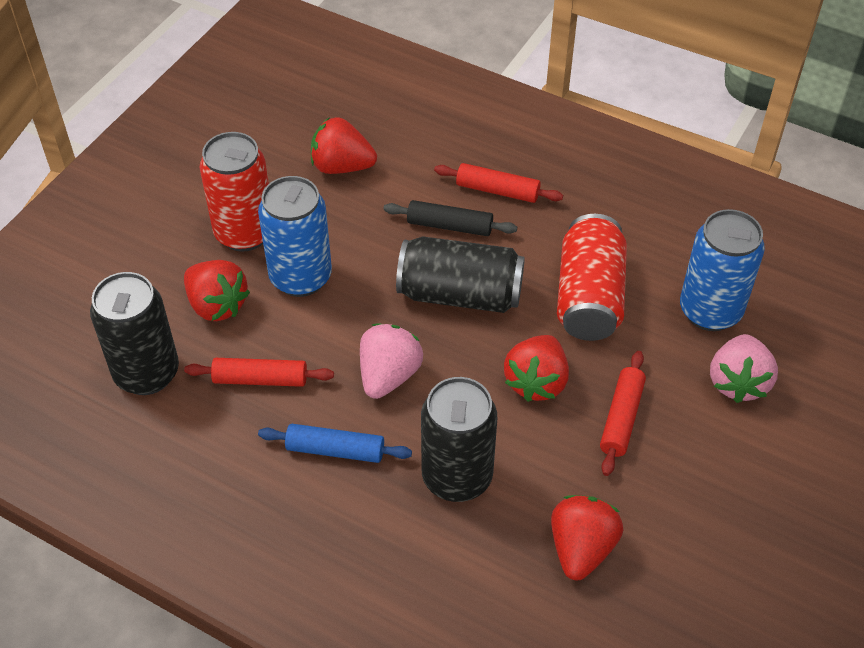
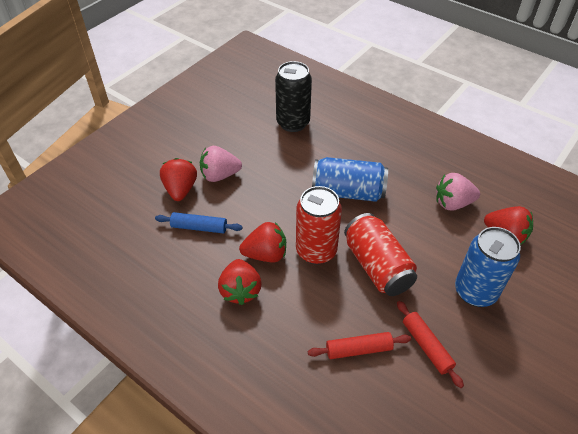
black can: [90,272,179,395] [396,236,525,313] [421,377,497,502] = 3 -> [275,61,312,132] = 1
black rolling pin: [384,200,517,236] = 1 -> none = 0
red rolling pin: [184,358,334,387] [434,163,563,203] [600,351,646,476] = 3 -> [308,332,411,359] [397,301,464,388] = 2

